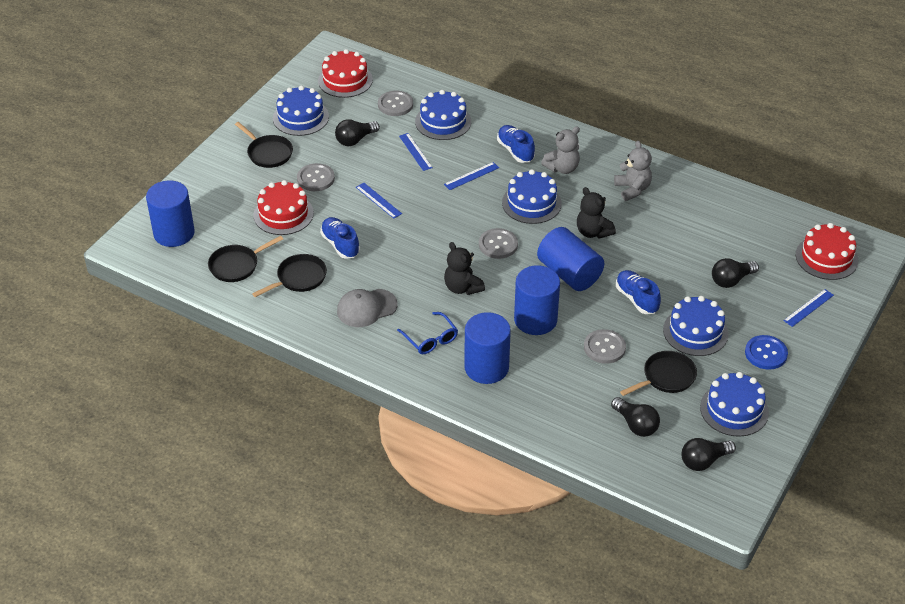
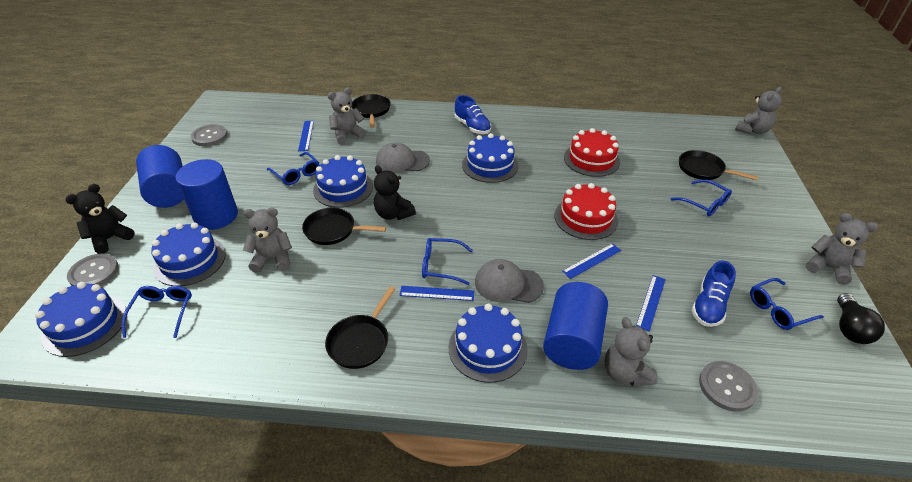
black light bulb: [335,119,380,146] [611,397,660,437] [681,438,736,471] [712,258,759,288] = 4 -> [837,293,885,344] = 1
blue button: [745,335,788,370] = 1 -> none = 0
blue cylinder: [146,180,195,247] [464,312,511,384] [514,265,560,335] [537,227,604,291] = 4 -> [136,145,184,208] [175,159,238,230] [543,282,608,370] = 3
blue glasses: [397,312,458,354] = 1 -> [122,286,192,338] [267,152,320,185] [422,238,473,285] [671,179,732,216] [750,278,824,330] = 5
blue shoe: [320,217,360,259] [497,125,535,163] [616,270,661,314] = 3 -> [455,95,491,134] [692,260,736,327] = 2
grey button: [297,163,335,191] [378,91,413,116] [479,228,518,259] [584,329,626,364] = 4 -> [67,253,119,286] [191,124,227,146] [699,361,758,411] = 3
grey cap: [337,289,398,327] = 1 -> [376,142,430,173] [475,259,544,303] = 2
grey teddy bear: [541,126,580,174] [614,141,652,201] = 2 -> [243,208,292,273] [327,87,366,144] [604,317,658,386] [735,87,782,134] [806,213,878,285] = 5
red cake: [254,180,314,235] [318,49,373,98] [796,223,858,280] = 3 -> [555,183,618,240] [564,128,620,177] = 2

